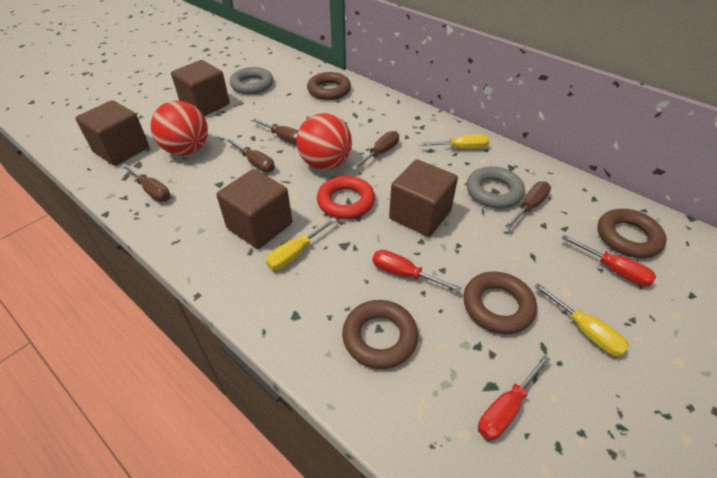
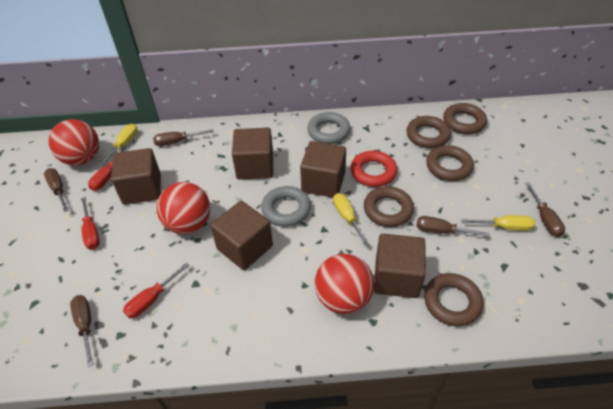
brown cube: [75,100,149,166] [171,60,230,116] [216,169,292,249] [389,159,458,237] = 4 -> [111,148,161,205] [210,201,273,270] [232,128,273,180] [300,141,346,198] [374,234,426,298] = 5
brown ring: [307,72,351,100] [342,300,418,369] [463,271,537,334] [597,209,667,258] = 4 -> [364,186,414,227] [406,116,451,148] [424,273,484,326] [426,145,474,181] [443,103,487,134] = 5
red ball: [151,101,208,156] [296,113,352,170] = 2 -> [49,119,99,166] [157,182,210,234] [315,254,374,314] = 3

